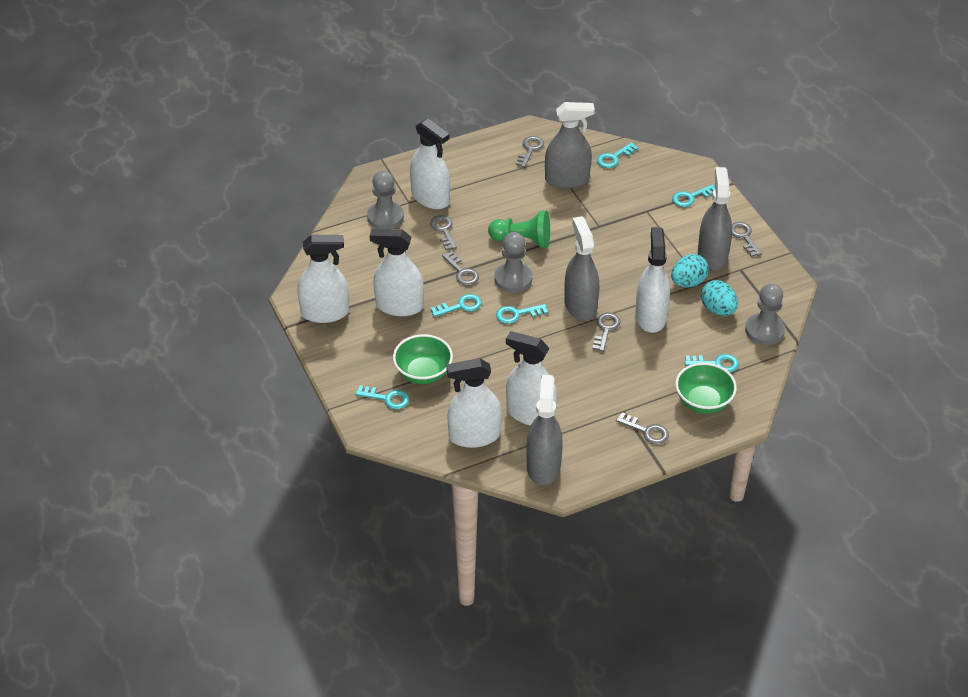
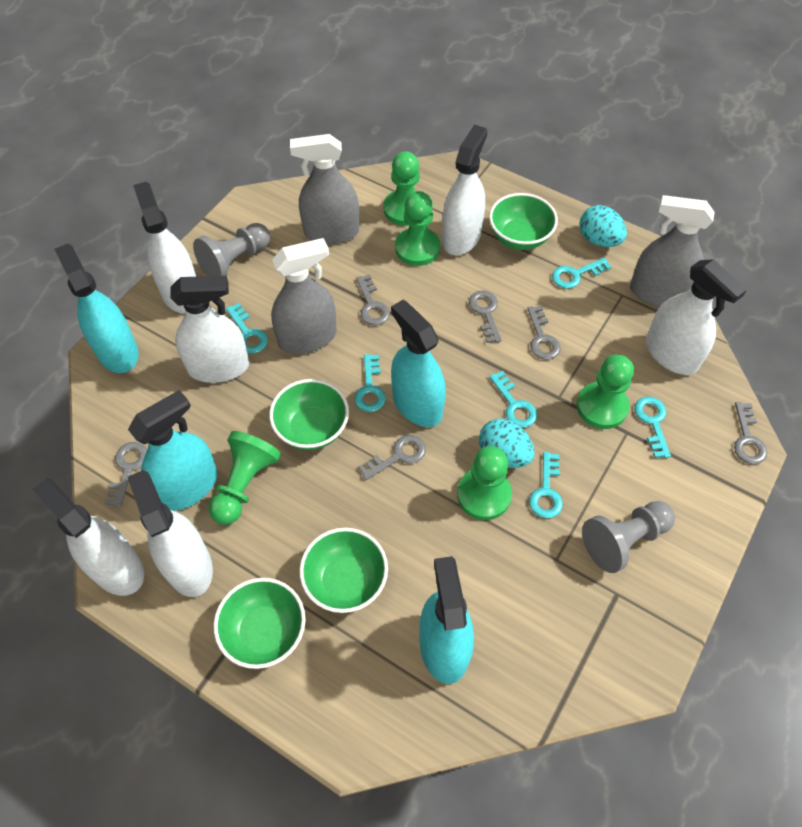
green bowl: [393,334,453,384] [675,363,737,414] = 2 -> [214,578,306,669] [269,379,349,450] [299,528,388,613] [489,193,558,250] = 4
green pawn: [488,210,550,248] = 1 -> [209,431,281,525] [383,151,420,226] [395,191,440,266] [457,446,512,520] [577,354,634,429] = 5
grey pawn: [367,171,404,229] [494,232,532,293] [745,284,785,345] = 3 -> [193,223,270,276] [582,501,675,573] = 2
grey spray bottle: [526,375,563,486] [545,102,595,189] [564,216,599,321] [698,167,732,270] = 4 -> [271,238,337,354] [290,134,359,244] [630,195,715,307] = 3
turquoise spray bottle: none = 0 -> [55,244,139,373] [128,390,218,511] [391,300,446,427] [419,556,474,684] = 4

